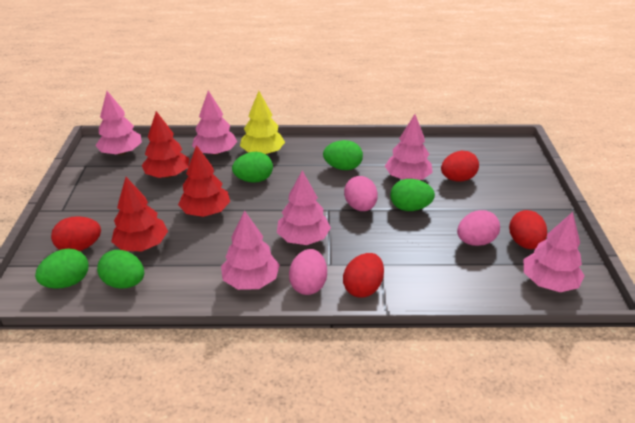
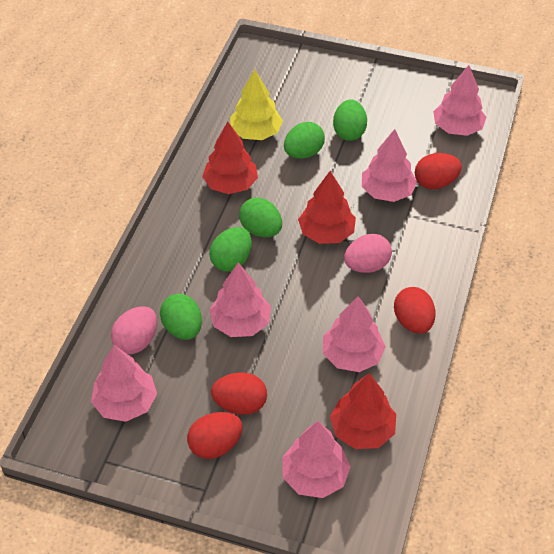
pink egg: [289,249,327,295] [344,176,378,211] [457,210,500,246] = 3 -> [111,306,157,354] [344,234,392,273] = 2

